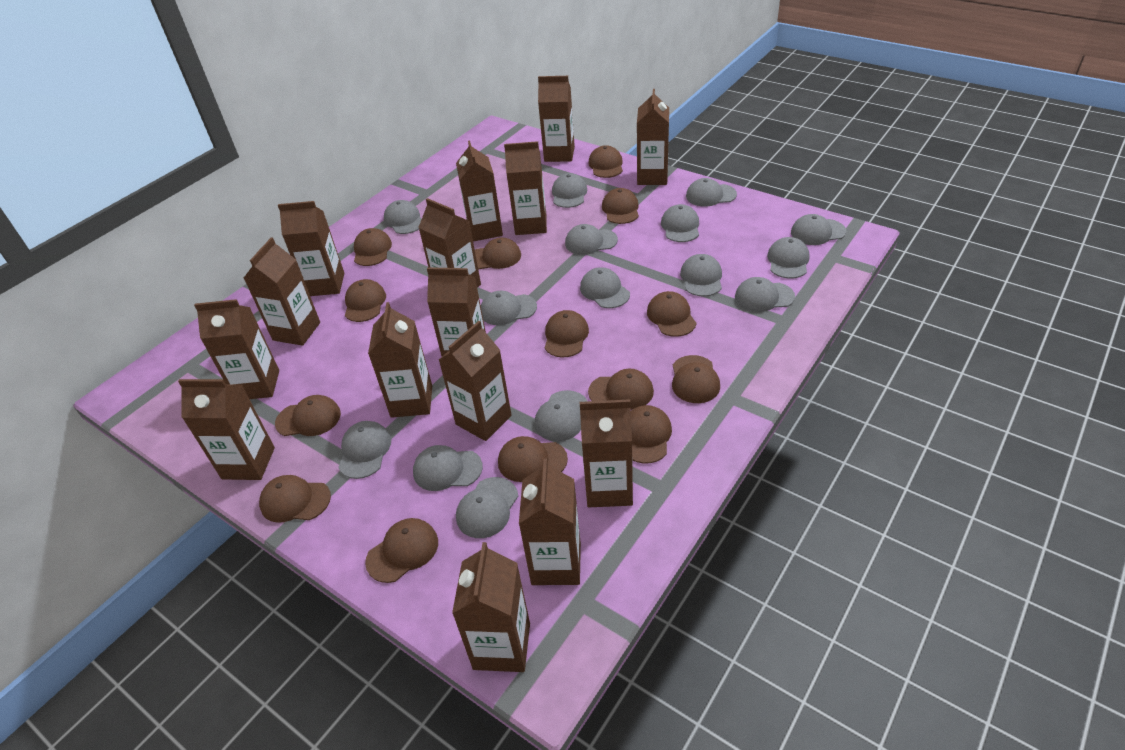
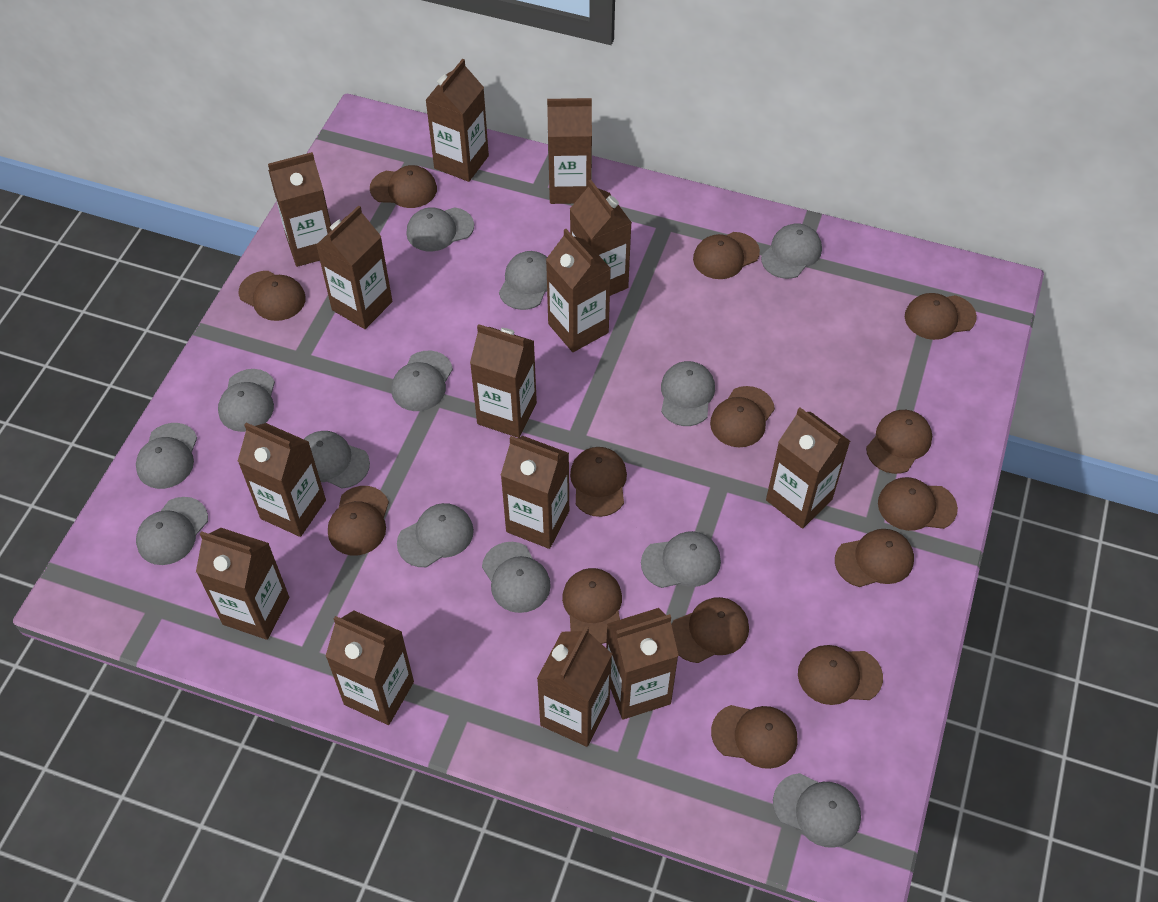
brown carton: [178,379,275,480] [194,299,279,399] [244,237,320,346] [278,201,344,296] [368,302,432,418] [418,198,481,287] [427,267,486,356] [439,321,512,441] [452,542,530,672] [456,140,503,241] [504,141,547,235] [519,459,581,585] [538,76,575,162] [580,399,633,507] [637,89,669,185] = 15 -> [196,528,289,640] [237,423,326,537] [268,152,331,267] [316,205,392,329] [325,611,414,725] [426,59,489,182] [470,324,537,438] [501,436,569,549] [537,626,612,747] [546,229,611,352] [547,98,592,204] [570,180,632,296] [606,608,679,719] [766,407,850,529] = 14
grey cap: [338,421,391,479] [384,200,422,234] [413,445,483,491] [456,477,518,538] [481,291,537,325] [535,390,587,441] [552,173,587,208] [565,224,618,255] [580,267,630,308] [661,204,699,242] [680,254,722,297] [686,178,737,207] [735,277,795,312] [767,237,810,279] [791,214,846,245] = 15 -> [136,423,197,489] [136,497,208,565] [218,369,275,432] [304,431,370,489] [391,351,453,411] [397,503,474,567] [406,207,474,251] [482,542,551,613] [499,251,547,310] [641,531,721,588] [661,361,715,426] [761,223,822,279] [773,773,861,848] = 13

